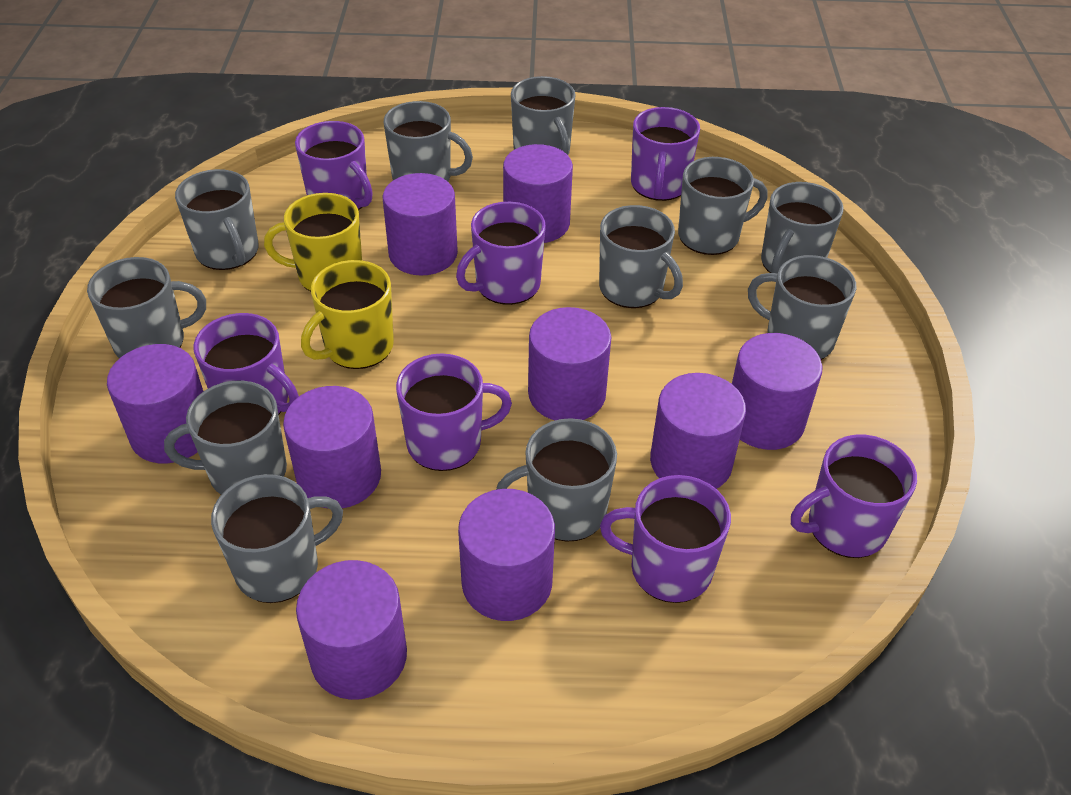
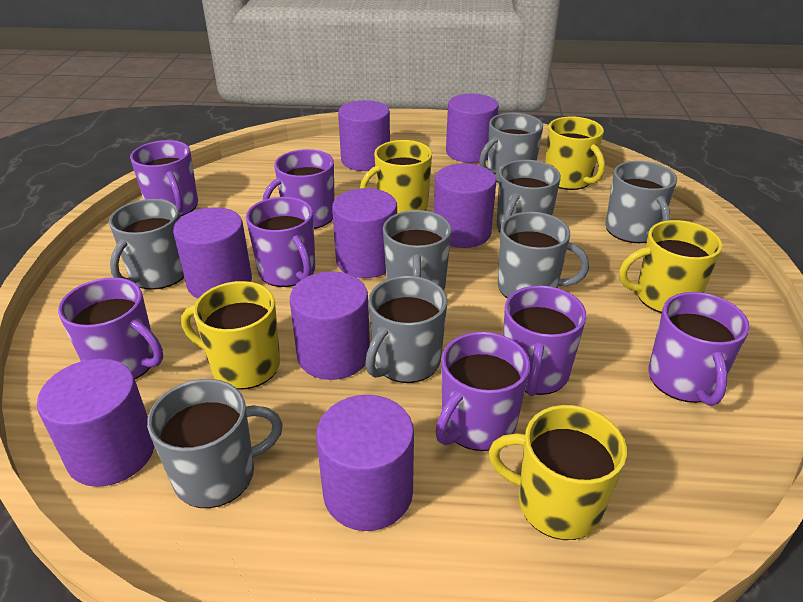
grey mug: [87,257,206,358] [164,381,287,495] [175,169,259,270] [211,474,343,603] [384,101,473,181] [496,418,617,542] [511,76,576,155] [599,205,683,308] [678,157,768,255] [748,255,856,360] [761,182,844,274] = 11 -> [109,199,184,290] [147,379,283,508] [365,276,447,383] [383,210,452,290] [479,113,543,183] [497,160,561,232] [498,212,589,298] [605,161,677,243] = 8
purple cylinder: [107,344,204,464] [283,386,381,508] [296,560,407,700] [383,173,458,276] [458,489,555,621] [503,144,573,243] [528,307,611,420] [650,373,746,489] [732,333,822,450] = 9 -> [37,358,154,487] [173,207,252,299] [290,271,370,380] [316,395,414,531] [332,188,397,278] [338,100,390,171] [434,163,496,248] [446,94,499,163] = 8
yellow mug: [264,193,362,292] [301,260,394,369] = 2 -> [181,281,280,390] [360,140,432,213] [488,405,627,540] [545,117,605,190] [619,220,723,313] = 5

